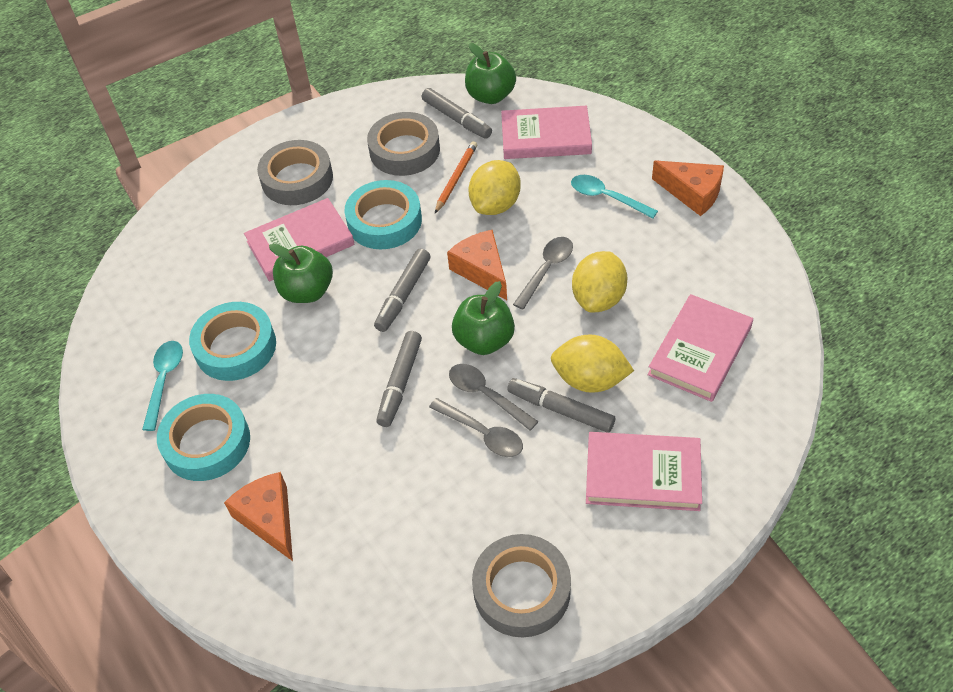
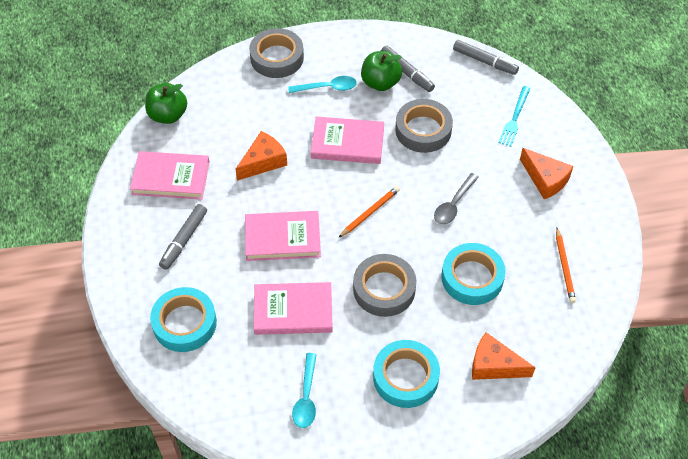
green apple: [269,244,333,303] [452,281,515,355] [465,43,516,104] = 3 -> [145,83,187,124] [361,51,402,91] = 2
grey marker: [374,248,431,332] [376,331,422,427] [422,88,492,139] [507,378,615,433] = 4 -> [159,204,207,270] [381,45,435,92] [453,40,519,75] = 3
grey spoon: [429,398,523,457] [449,364,539,431] [513,237,573,310] = 3 -> [434,173,479,224] = 1
orange pencil: [435,141,477,213] = 1 -> [339,186,400,237] [556,228,576,303] = 2
turquoise fork: none = 0 -> [499,86,531,146] = 1
yellow lemon: [468,160,521,215] [551,335,634,393] [572,251,627,312] = 3 -> none = 0

